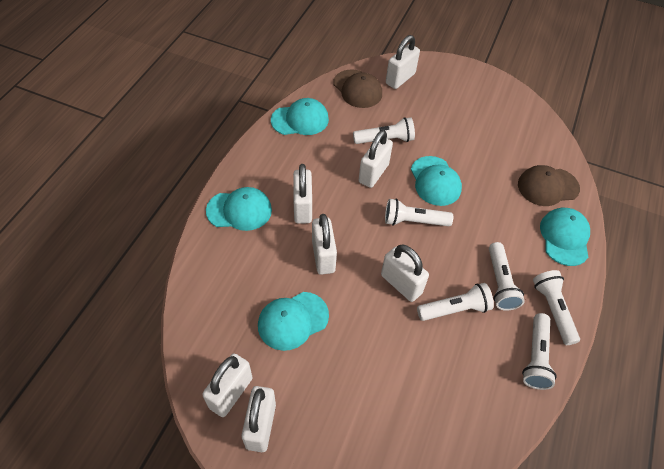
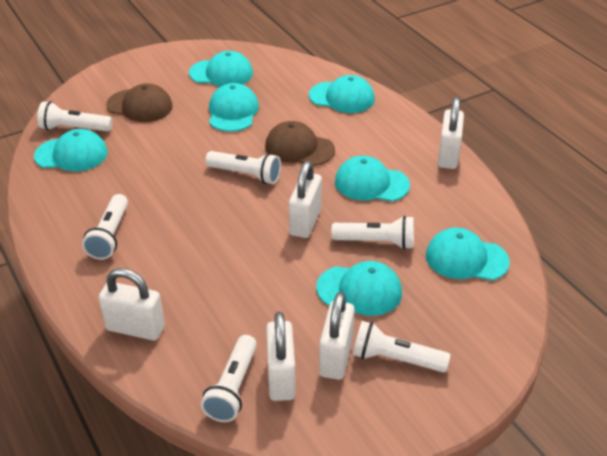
turquoise cap: [206,187,272,231] [258,292,329,351] [271,98,329,135] [411,156,462,206] [540,208,590,266] = 5 -> [34,129,108,171] [189,51,253,86] [209,83,259,132] [309,75,375,113] [316,261,402,316] [335,156,410,201] [426,228,510,280] = 7
white padlock: [202,354,253,417] [242,386,276,452] [293,164,312,223] [312,214,337,275] [359,130,393,188] [381,245,429,302] [386,35,420,89] = 7 -> [99,268,165,340] [266,312,296,401] [289,161,322,238] [319,292,355,380] [438,97,464,169] = 5

